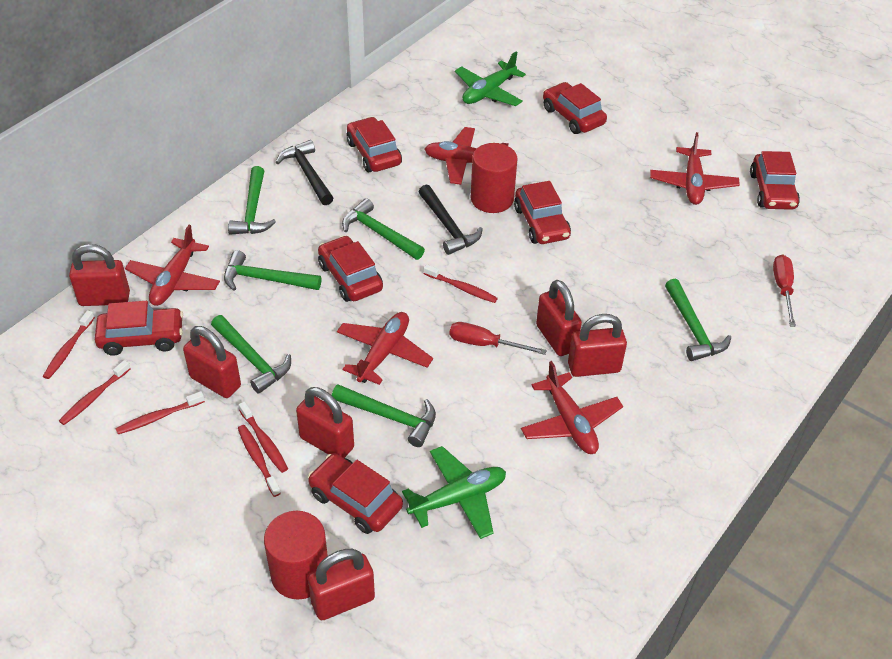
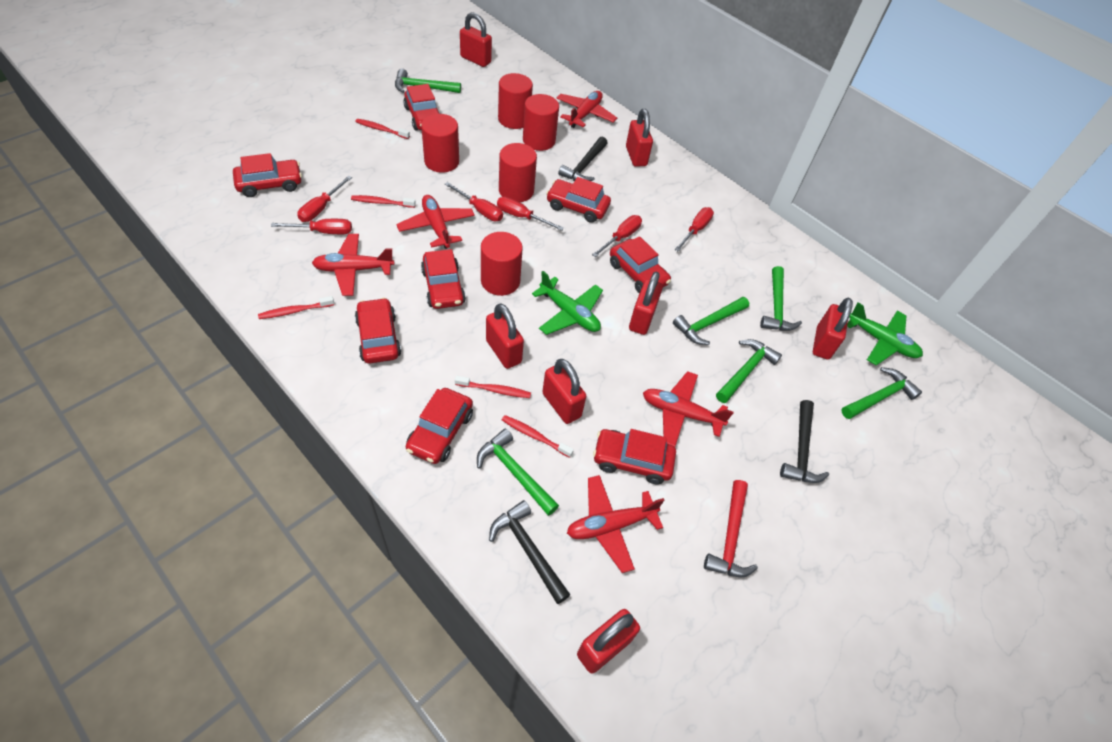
black hammer: [276,140,333,205] [419,185,483,255] = 2 -> [489,500,570,604] [558,137,607,181] [780,400,829,483] = 3
red car: [95,301,183,356] [308,454,403,534] [318,235,383,302] [346,117,402,172] [514,181,571,244] [543,82,607,134] [750,151,800,210] = 7 -> [233,153,302,197] [355,298,401,364] [403,84,440,130] [406,388,473,464] [421,249,466,309] [546,177,611,223] [593,429,676,484] [610,236,671,294] = 8
red cylinder: [264,511,328,600] [470,143,518,213] = 2 -> [421,114,459,173] [481,232,523,296] [498,73,533,129] [499,143,537,202] [523,94,559,151] = 5
red hammer: none = 0 -> [704,480,758,577] = 1
red padlock: [69,244,130,306] [183,326,241,398] [296,387,354,458] [308,549,375,620] [536,280,582,356] [568,314,627,377] = 6 -> [460,12,492,67] [486,303,524,369] [542,359,586,424] [577,609,640,674] [626,109,653,167] [629,272,663,335] [813,298,853,359] = 7
red screwdriver: [449,322,547,355] [773,254,796,327] = 2 -> [271,219,352,234] [297,176,352,222] [445,182,503,221] [497,197,564,231] [592,215,642,257] [675,207,714,252] = 6
red toothbrush: [43,310,95,379] [59,360,131,425] [115,391,205,434] [238,425,281,497] [239,401,288,473] [424,264,498,303] = 6 -> [258,296,334,319] [351,195,416,208] [355,119,410,139] [455,376,531,398] [502,415,574,458] = 5

